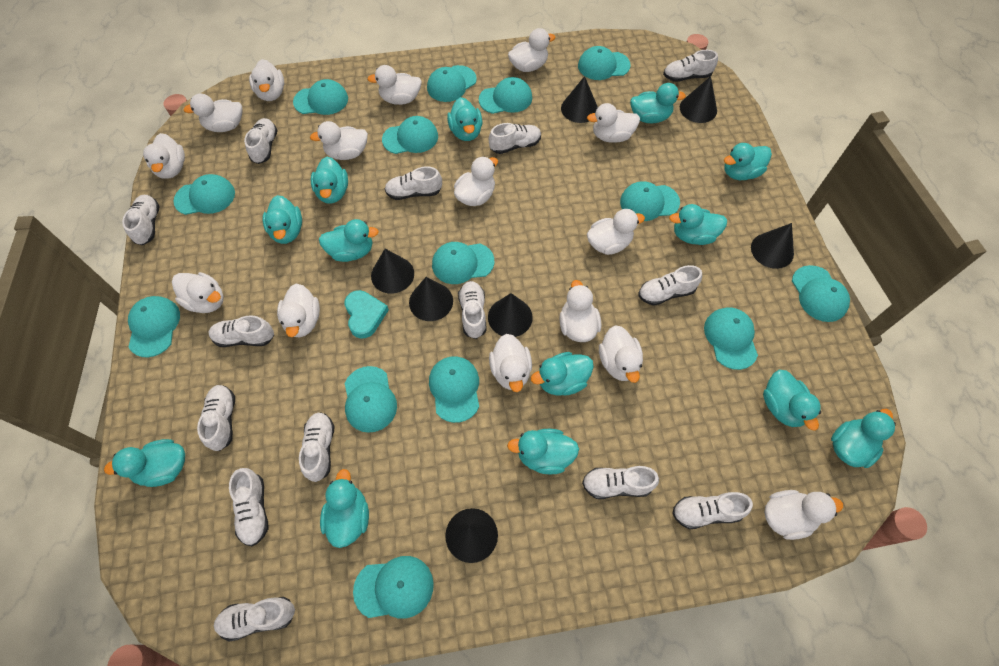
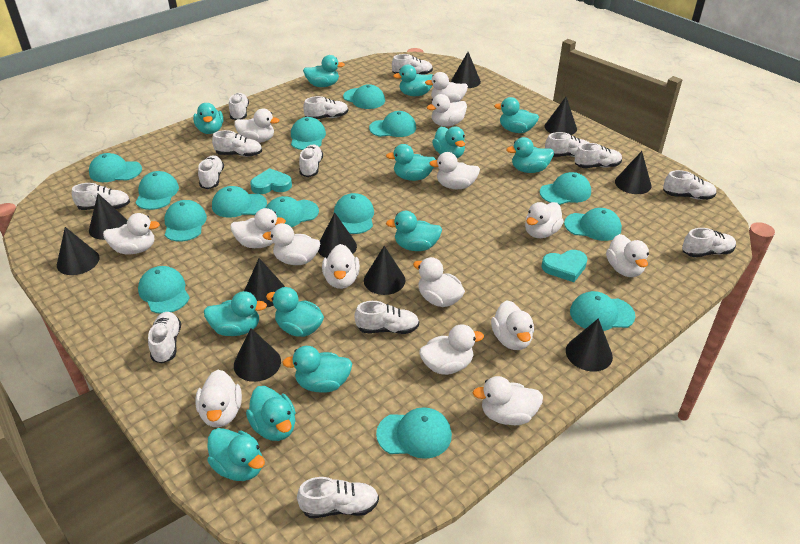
black cone: [371,249,414,294] [409,277,453,321] [445,508,498,563] [488,293,533,337] [561,76,598,123] [680,76,717,123] [751,223,794,269] = 7 -> [57,227,100,275] [89,194,127,240] [234,328,281,382] [244,258,285,308] [318,213,357,258] [364,246,406,295] [451,52,481,88] [545,97,577,135] [566,318,613,371] [615,151,651,194] = 10
turquoise heart: [344,290,389,338] = 1 -> [250,168,292,194] [541,250,588,282] = 2

